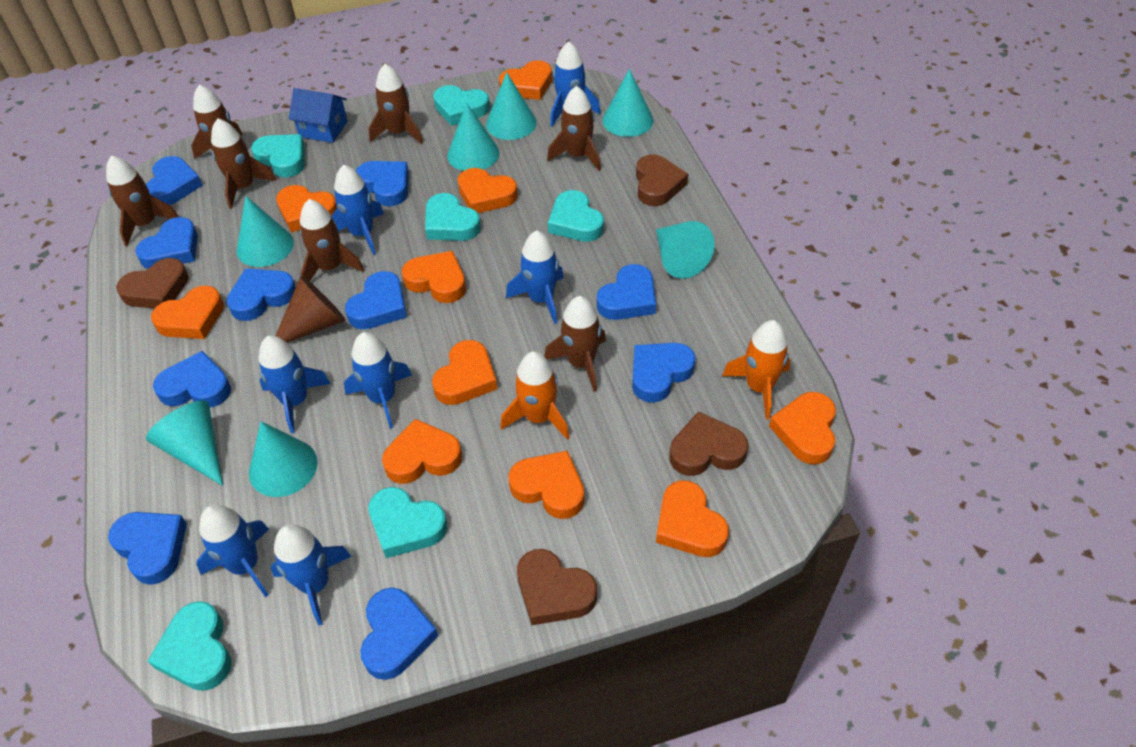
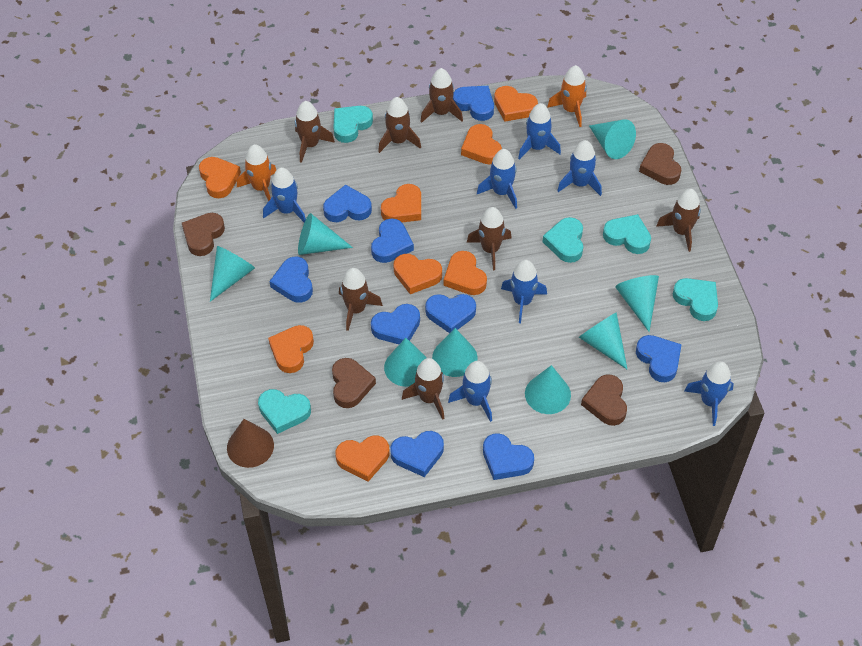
blue heart: [108,512,187,585] [135,217,198,269] [146,156,203,205] [153,351,231,408] [226,268,296,321] [345,271,407,329] [356,161,409,206] [360,588,438,680] [597,264,656,320] [632,343,696,403] = 10 -> [269,257,313,303] [323,185,372,222] [371,219,414,263] [371,304,420,344] [390,431,444,477] [425,294,476,333] [453,86,494,121] [483,433,534,480] [636,335,682,382] = 9
blue house: [289,88,348,143] = 1 -> none = 0
orange heart: [151,286,224,339] [276,185,337,232] [382,419,462,484] [402,251,466,303] [432,340,497,405] [458,168,518,213] [499,60,552,100] [509,451,584,519] [656,480,729,557] [769,392,836,464] = 10 -> [199,157,241,198] [268,325,314,373] [335,436,390,482] [381,184,421,222] [393,254,442,294] [444,251,487,295] [461,124,502,164] [494,86,538,122] = 8
turquoise cone: [146,400,223,486] [237,196,294,267] [249,421,318,497] [447,103,499,171] [486,72,537,140] [603,69,653,137] [656,221,715,279] = 7 -> [210,246,255,302] [298,213,353,255] [384,338,426,387] [432,328,477,377] [525,365,571,414] [579,312,628,370] [589,119,636,159] [615,275,659,332] = 8
turquoise heart: [148,601,231,691] [251,134,305,177] [368,487,447,558] [425,193,481,241] [433,85,490,126] [548,190,604,242] = 6 -> [258,389,311,434] [333,106,373,143] [542,217,583,263] [603,214,651,254] [673,278,718,321] = 5

